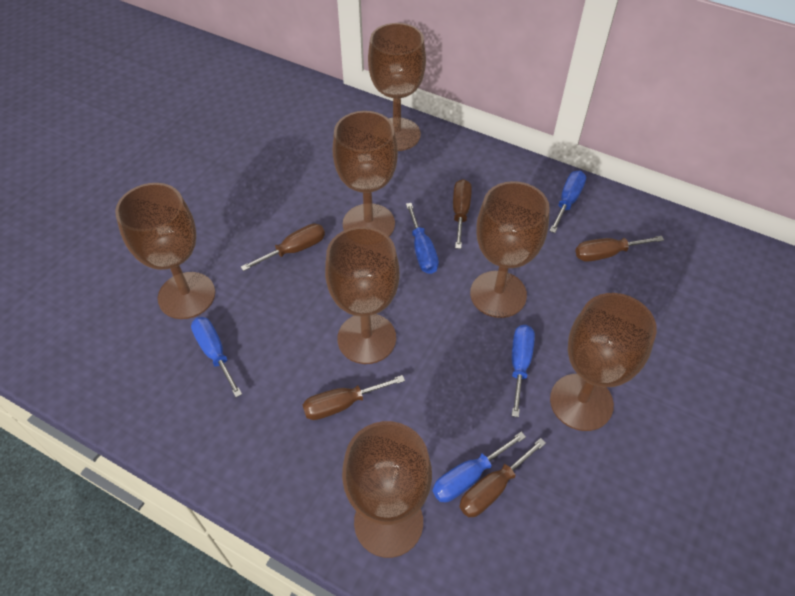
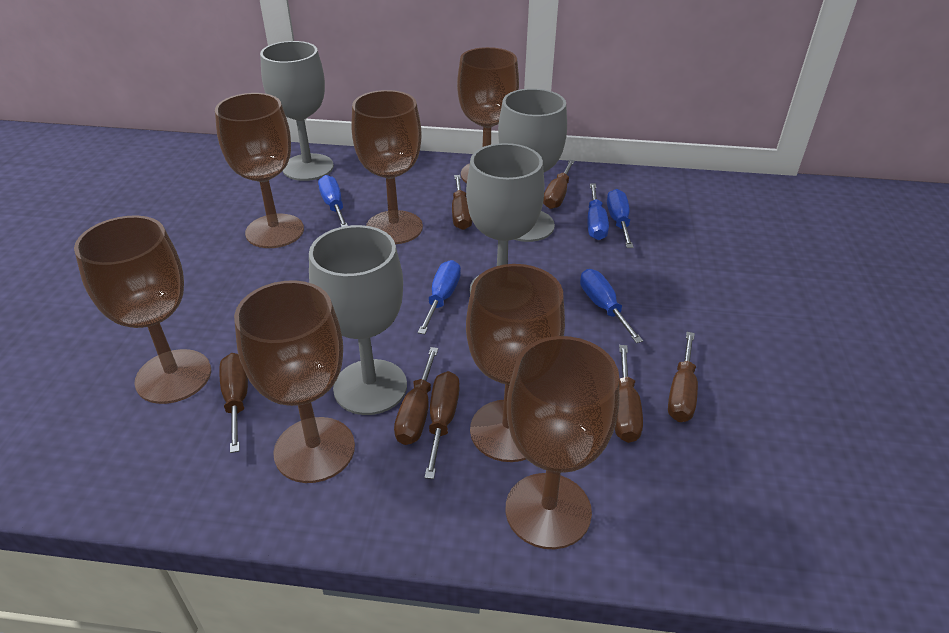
brown screwdriver: [241,224,325,271] [303,375,405,420] [453,179,472,249] [459,438,546,517] [575,236,664,262] = 5 -> [219,353,248,453] [394,347,438,445] [425,371,460,479] [452,175,472,230] [543,160,575,209] [615,345,643,443] [668,332,698,422] = 7
grey goblet: none = 0 -> [260,41,334,181] [309,225,407,415] [466,143,545,293] [498,88,567,242] = 4

